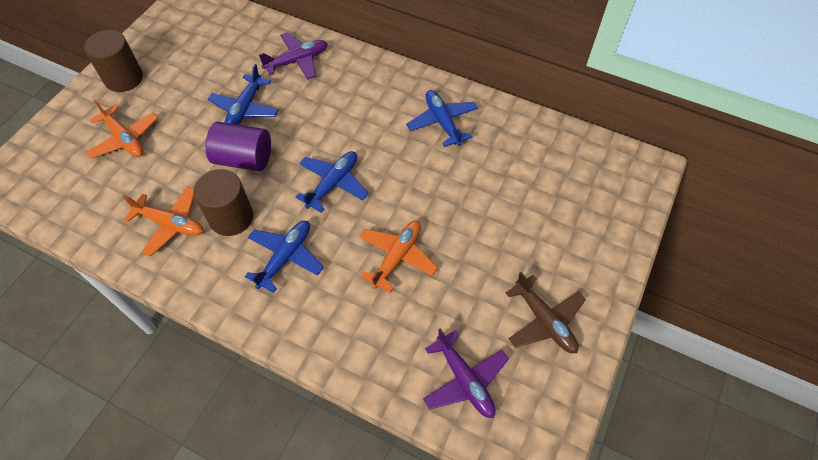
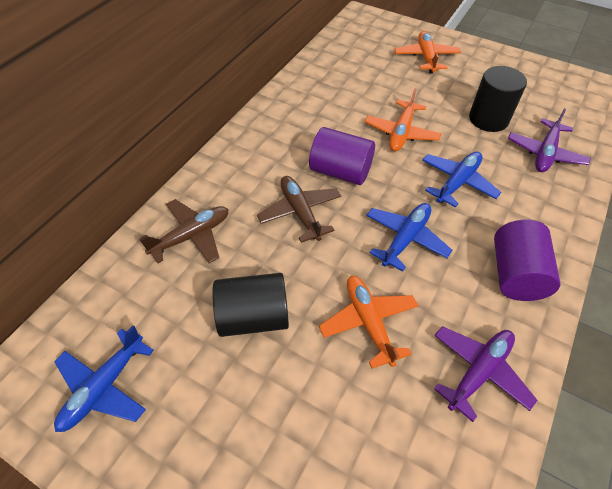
black cylinder: none = 0 -> [212,273,289,337] [469,66,527,132] = 2
blue plane: [208,64,279,125] [245,221,324,293] [296,151,369,213] [406,90,478,147] = 4 -> [54,325,154,432] [366,203,452,272] [422,151,501,207] = 3
brown cylinder: [84,30,143,92] [194,169,253,236] = 2 -> none = 0
brown plane: [506,272,586,353] = 1 -> [139,199,229,263] [257,176,341,243] = 2
purple cylinder: [206,122,271,171] = 1 -> [309,127,375,185] [494,219,561,301] = 2

